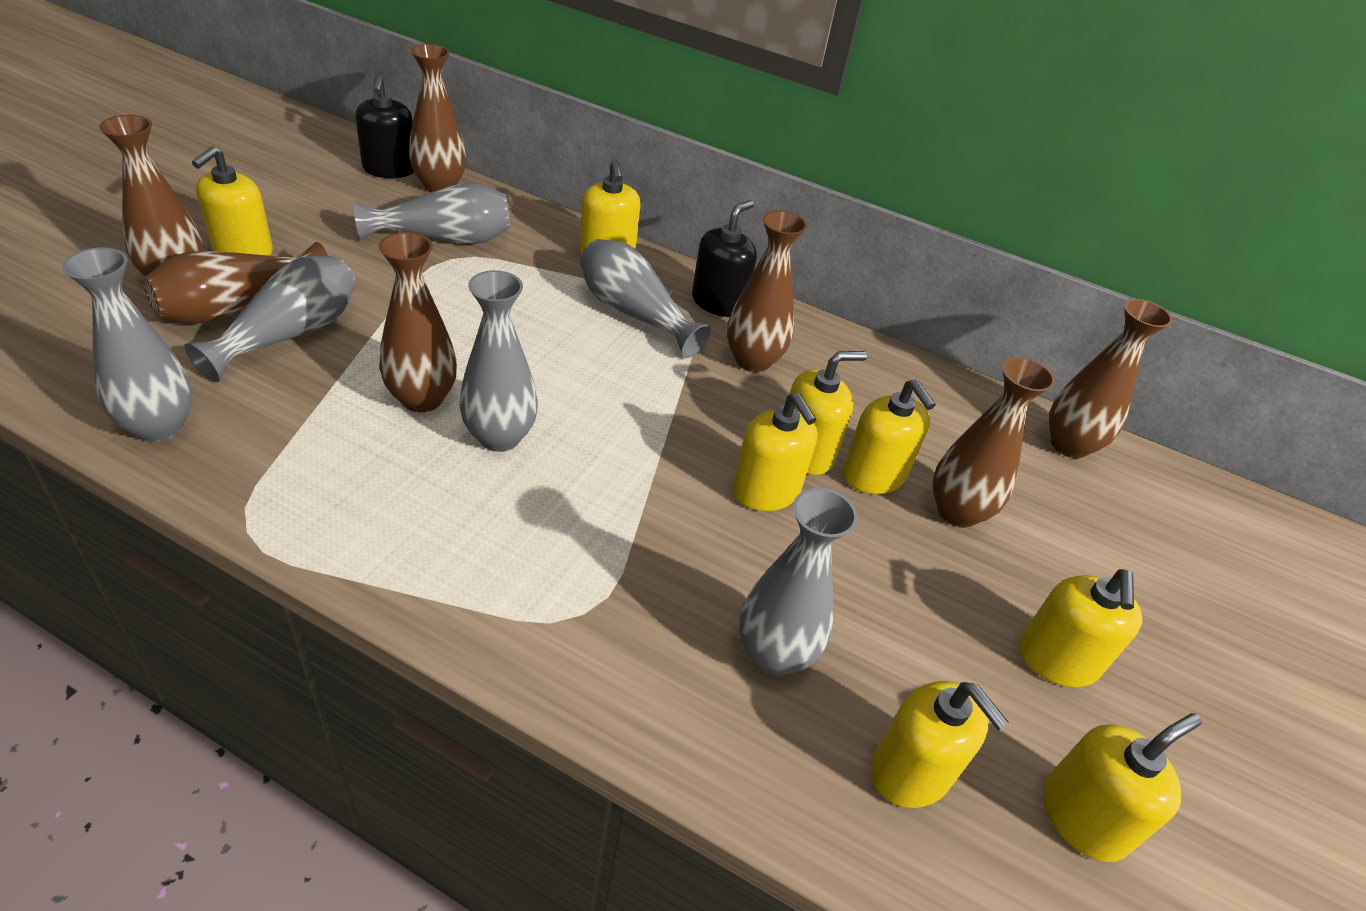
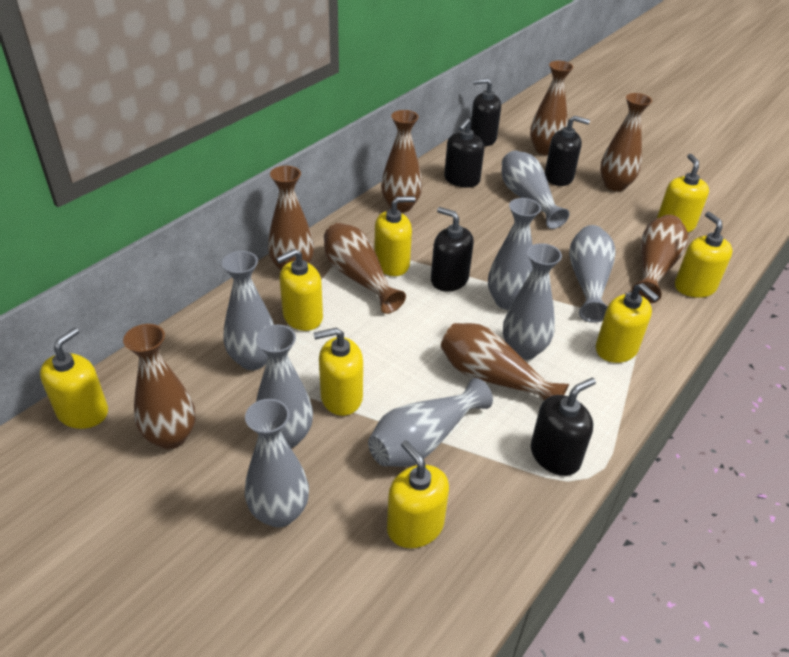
black soap dispenser: [355,75,414,178] [692,200,757,317] = 2 -> [431,207,474,292] [444,118,484,188] [470,78,501,146] [531,378,596,476] [545,116,590,186] = 5
brown vase: [99,115,204,276] [143,242,328,324] [379,232,457,413] [409,44,466,192] [727,210,807,373] [933,357,1055,528] [1049,299,1173,458] = 7 -> [123,324,196,449] [268,166,314,271] [324,223,406,314] [381,110,422,213] [441,323,569,400] [530,61,573,155] [600,93,652,192] [632,215,688,303] = 8
grey vase: [62,247,193,442] [185,256,356,382] [354,183,510,244] [459,270,538,452] [580,239,711,358] [739,488,858,676] = 6 -> [222,251,274,370] [245,399,309,527] [256,325,313,448] [368,378,493,467] [488,198,541,310] [502,150,570,229] [503,243,562,360] [569,225,615,323] = 8

